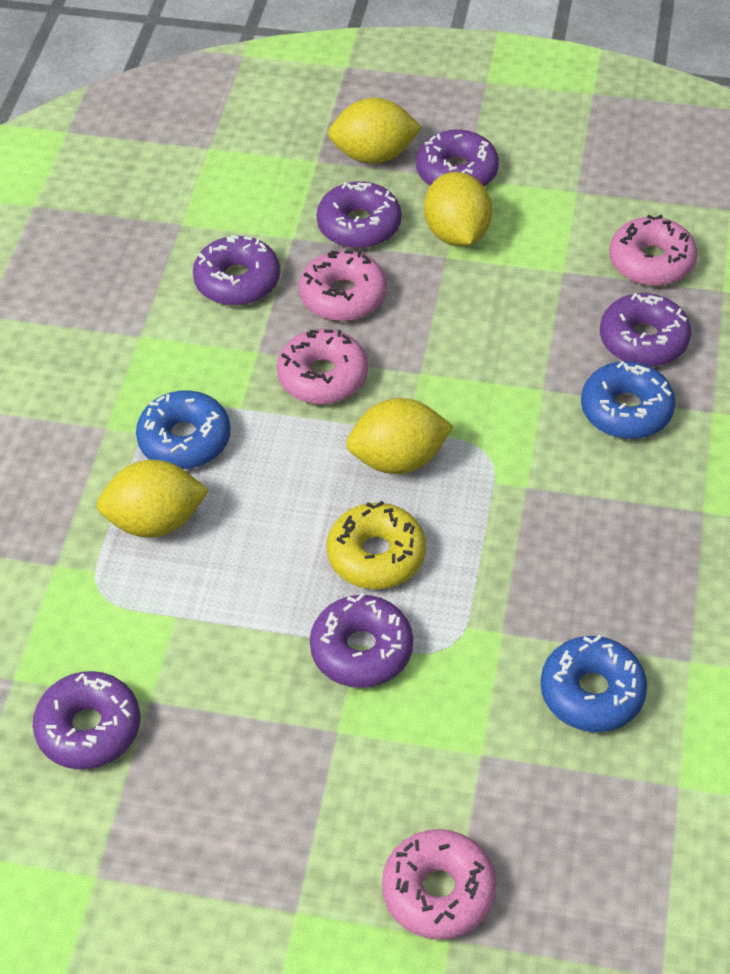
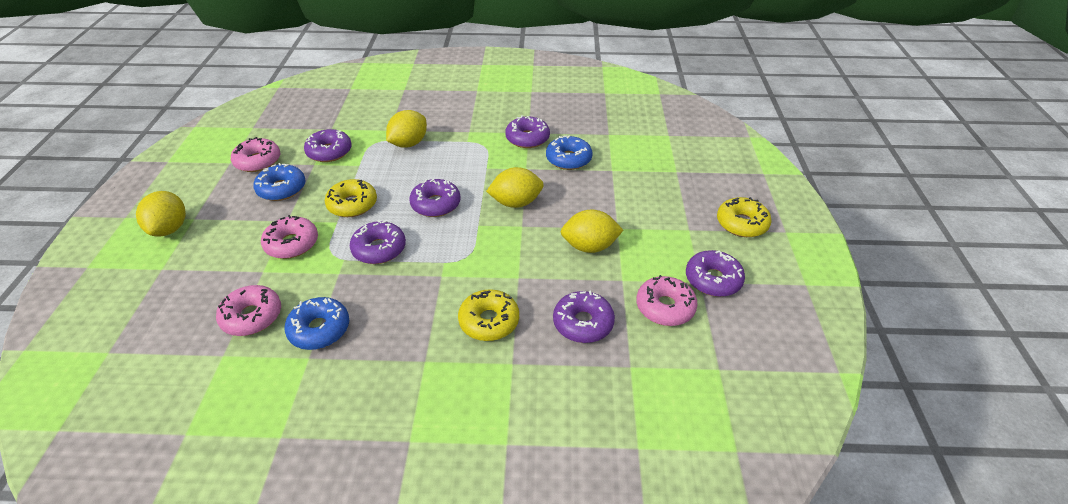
yellow donut: [327,501,426,589] = 1 -> [325,179,377,217] [458,289,519,341] [717,197,772,237] = 3

